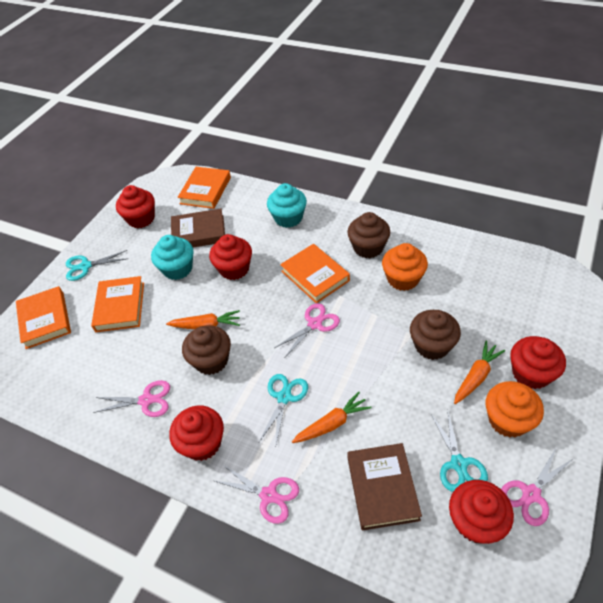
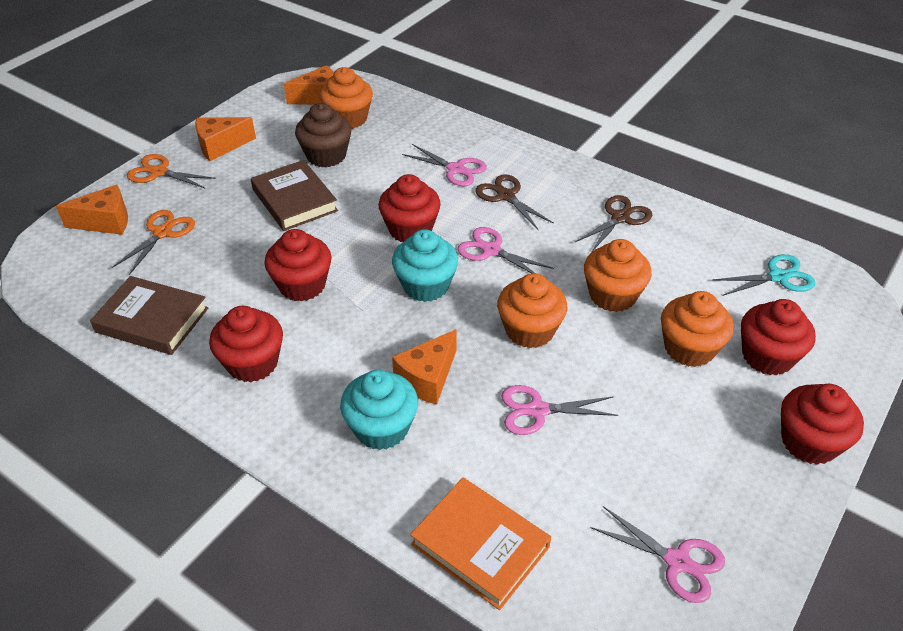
brown cupcake: [182,325,231,375] [347,212,390,258] [410,310,461,360] = 3 -> [295,103,351,167] = 1
brown scissors: none = 0 -> [475,174,554,230] [575,195,652,251] = 2
orange book: [16,286,71,349] [91,276,144,332] [178,167,231,209] [280,244,350,303] = 4 -> [410,478,551,610] = 1
orange carrot: [166,310,240,329] [292,392,371,443] [454,341,505,404] = 3 -> none = 0
orange cheese: none = 0 -> [56,185,128,235] [195,117,256,161] [284,65,334,105] [392,329,457,405] = 4
orange cupcake: [382,243,428,291] [486,381,544,438] = 2 -> [319,67,373,129] [497,273,567,348] [584,239,652,312] [661,291,734,367] = 4
orange scissors: none = 0 -> [111,210,195,275] [127,154,216,189] = 2
turquoise scissors: [66,250,127,281] [259,374,308,448] [431,412,488,492] = 3 -> [713,254,815,296] = 1

